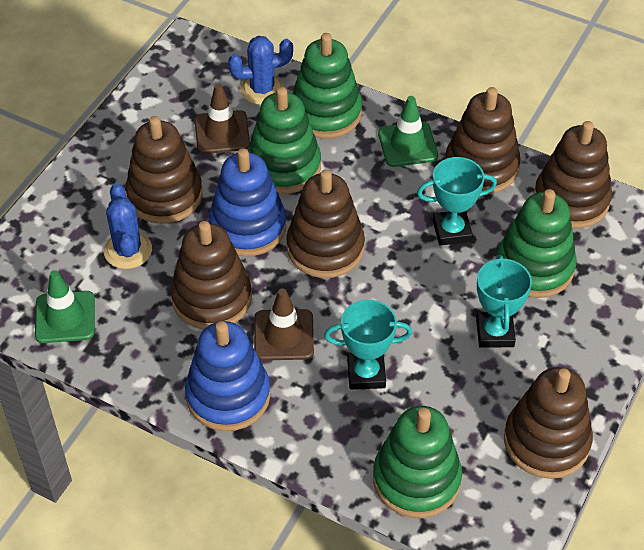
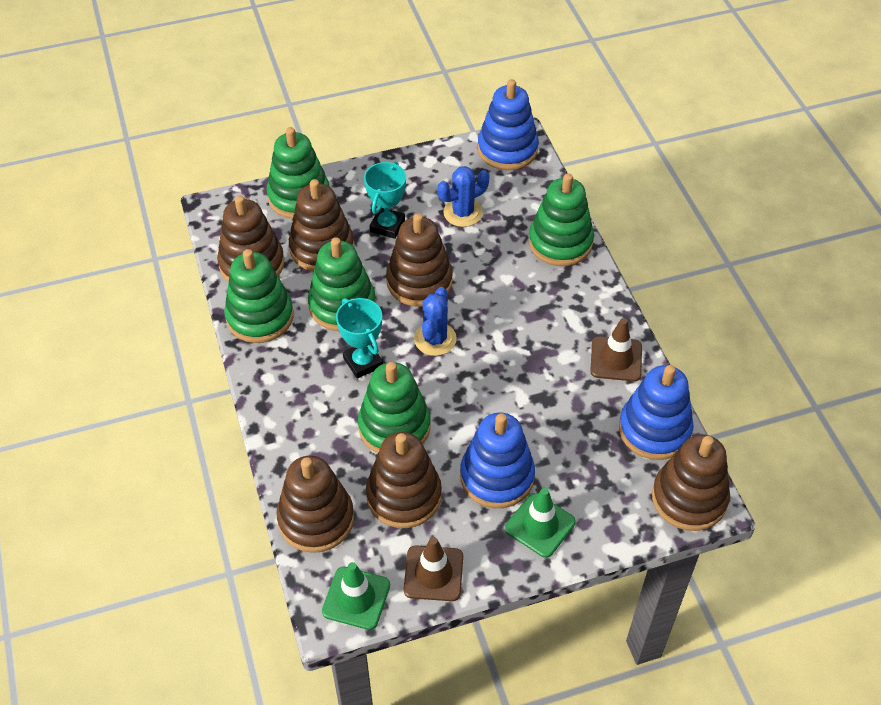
blue stacking toy: [185,321,270,431] [209,148,286,257] = 2 -> [460,413,535,508] [478,79,539,170] [619,365,693,460] = 3
green stacking toy: [248,87,321,194] [292,33,362,139] [373,406,462,518] [496,189,577,298] = 4 -> [224,249,294,343] [267,127,330,219] [308,237,376,331] [358,362,431,453] [529,173,594,266] = 5
turquoise trophy: [324,300,412,390] [417,157,497,245] [476,255,532,348] = 3 -> [336,298,383,379] [364,162,406,239] = 2

